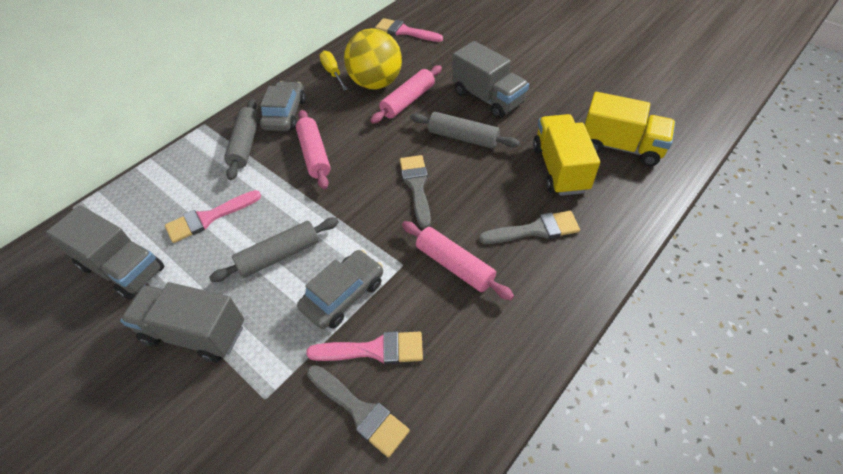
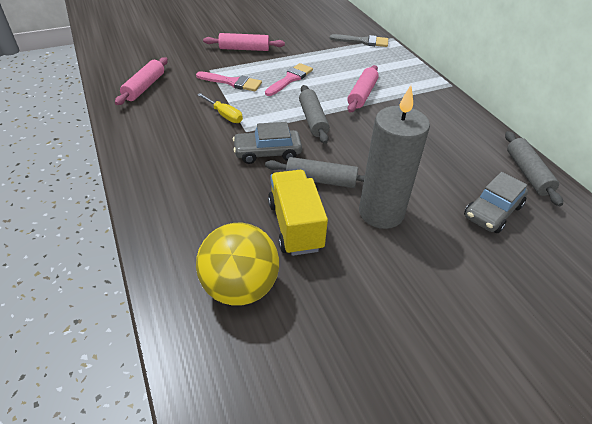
grey brush: [307,365,410,457] [400,155,431,228] [479,211,580,244] = 3 -> [330,34,388,47] = 1
grey candle: none = 0 -> [359,85,430,229] = 1
grey truck: [46,205,164,300] [120,282,244,363] [452,41,529,119] = 3 -> none = 0
pink brush: [165,190,261,243] [306,331,423,364] [375,18,443,42] = 3 -> [196,71,262,91] [265,63,313,96] = 2
yellow truck: [533,114,600,196] [585,92,675,166] = 2 -> [268,170,328,256] = 1

